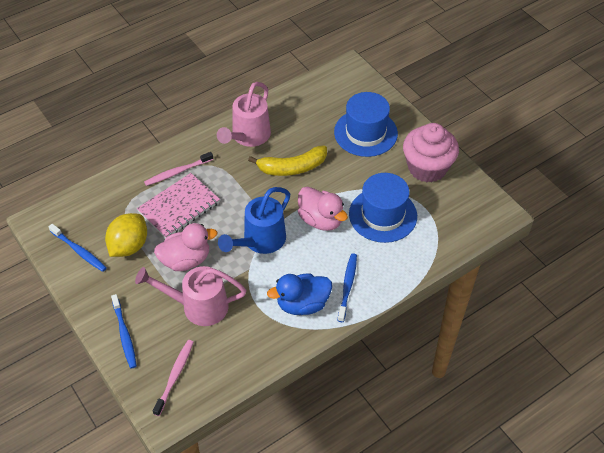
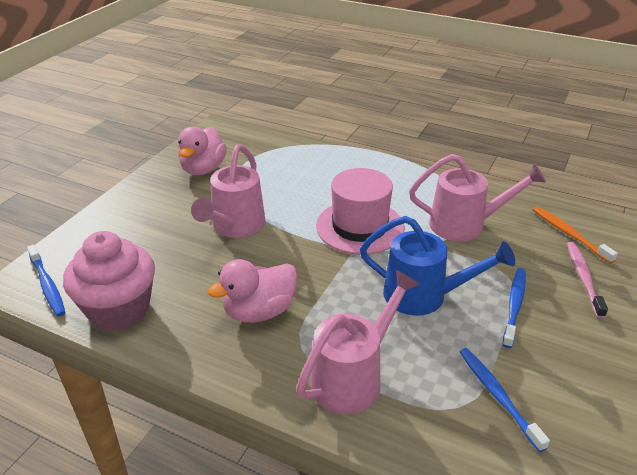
blue duck: [267,274,332,315] = 1 -> none = 0
blue hat: [334,92,398,157] [349,173,417,243] = 2 -> none = 0
orange toothbrush: none = 0 -> [532,206,618,264] = 1
pink hat: none = 0 -> [316,168,405,255] = 1
pink notebook: [137,173,220,238] = 1 -> none = 0
pink toothbrush: [144,152,213,186] [153,340,194,416] = 2 -> [567,242,608,318] = 1
pink watering can: [135,266,246,326] [217,82,271,147] = 2 -> [191,144,265,238] [296,270,420,414] [409,154,546,242] = 3
yellow banana: [248,145,327,176] = 1 -> none = 0
yellow lemon: [105,213,147,257] = 1 -> none = 0

